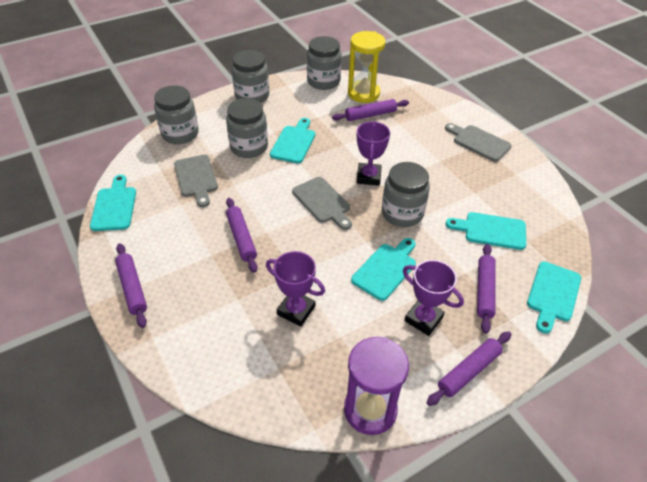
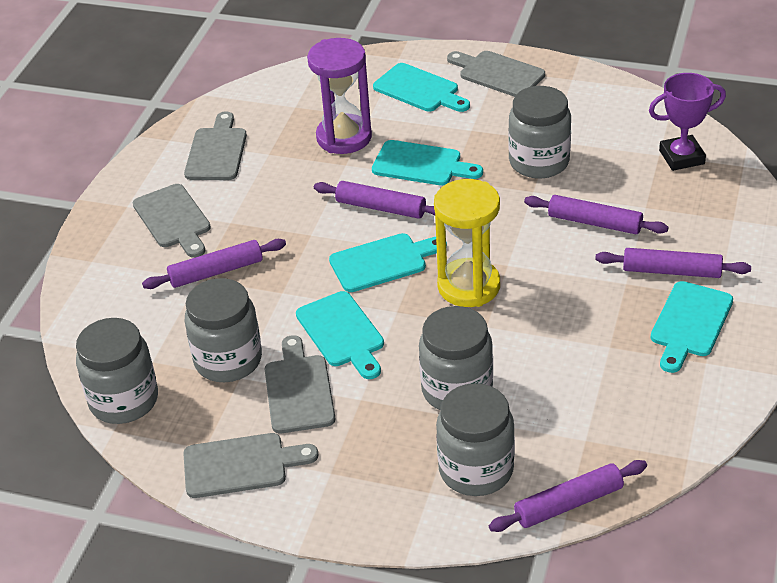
grey cutting board: [174,155,218,207] [292,177,352,230] [445,123,512,162] = 3 -> [133,184,211,258] [183,433,318,498] [184,111,247,180] [265,335,336,433] [447,51,545,97] = 5
purple trophy: [266,251,325,327] [357,121,390,186] [403,260,464,336] = 3 -> [649,73,726,171] = 1

